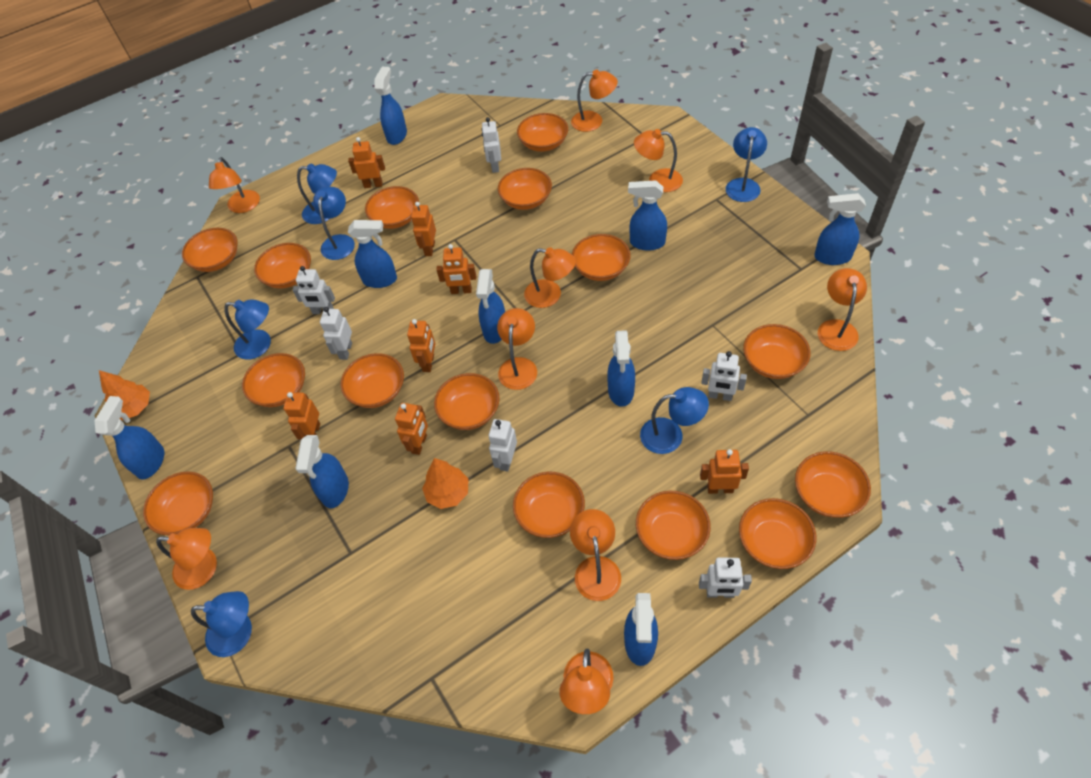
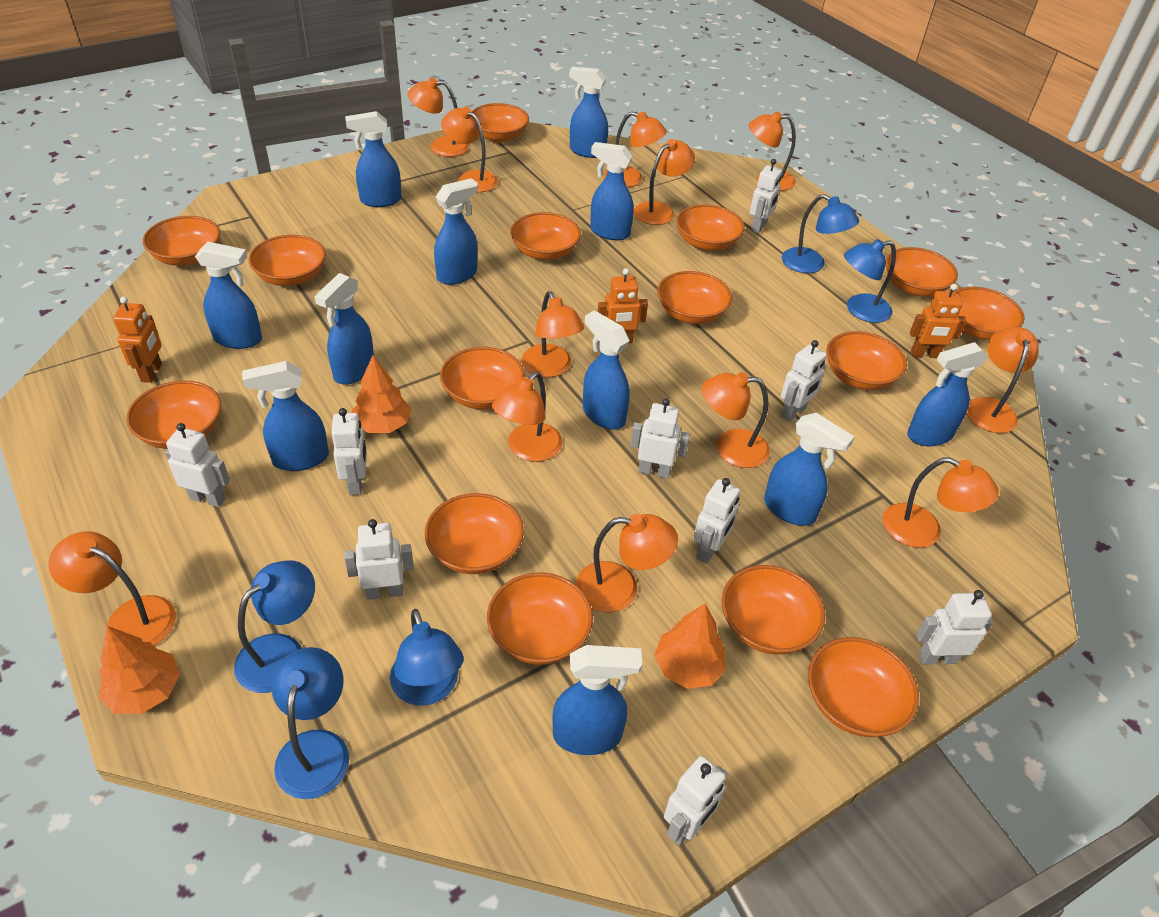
blue lamp: [191,591,252,657] [224,299,271,360] [297,163,337,224] [313,186,355,260] [640,387,709,454] [726,127,767,202] = 6 -> [234,560,315,693] [271,647,349,799] [390,609,463,706] [782,194,859,273] [844,239,896,323] = 5
blue spray bottle: [95,396,164,480] [295,435,349,508] [348,220,397,288] [374,67,407,145] [476,269,505,344] [607,330,635,407] [624,593,658,666] [628,180,667,251] [814,193,866,265] = 9 -> [195,242,262,349] [242,361,329,471] [315,273,374,385] [345,111,402,207] [434,178,478,285] [552,645,643,755] [569,67,608,158] [583,310,630,430] [590,142,634,240] [764,413,855,526] [907,342,988,446] = 11
orange lamp: [156,528,217,590] [209,157,260,213] [497,308,537,390] [524,247,576,308] [559,648,613,714] [570,509,621,601] [571,69,618,132] [634,129,683,192] [818,268,867,351] = 9 -> [48,531,176,646] [407,78,469,157] [441,107,498,192] [492,372,562,462] [522,291,584,377] [576,514,678,612] [603,112,667,187] [634,139,695,225] [702,372,770,468] [748,111,796,191] [883,457,999,548] [967,327,1039,433] = 12
orange robot: [284,392,320,439] [348,137,385,188] [395,403,428,455] [407,319,435,372] [411,202,436,256] [436,244,476,294] [700,449,749,494] = 7 -> [113,297,162,383] [598,268,648,343] [910,284,967,358] = 3
orange tree: [99,370,150,420] [422,458,468,509] = 2 -> [98,626,180,714] [352,355,411,433] [655,604,727,689] = 3
white robot: [293,266,335,314] [320,307,352,360] [481,117,501,173] [489,419,517,472] [699,558,752,598] [701,351,747,401] = 6 -> [165,423,230,507] [331,408,367,495] [344,519,414,600] [630,398,690,479] [664,756,727,846] [693,478,740,564] [750,159,782,234] [781,340,827,422] [916,590,993,665] = 9

